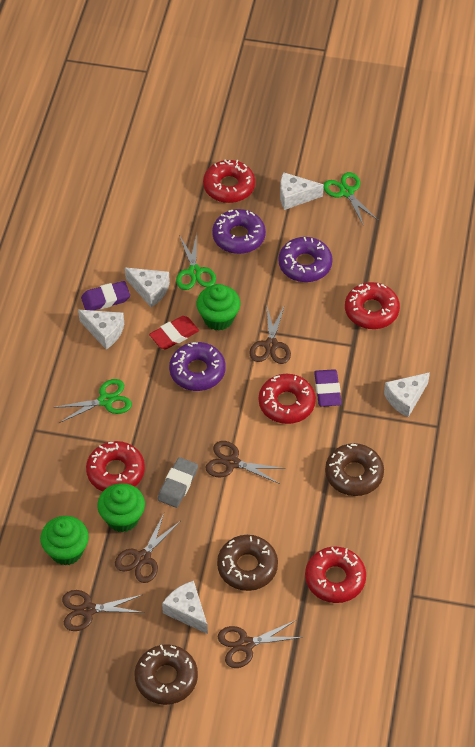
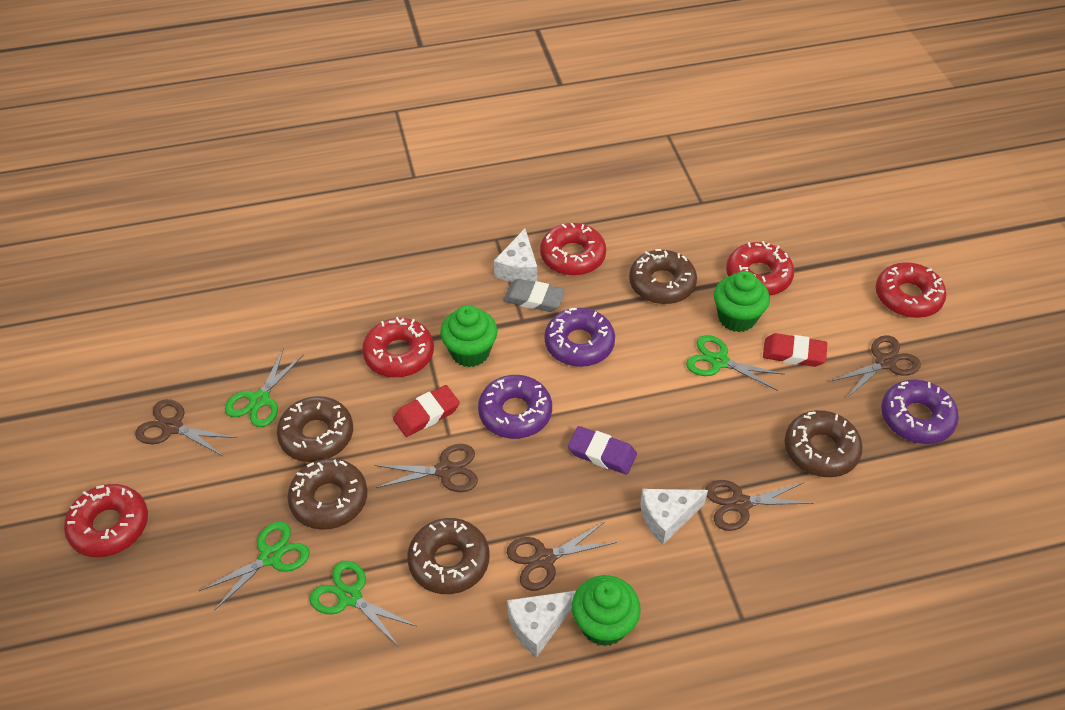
brown donut: [134,644,198,705] [217,535,278,591] [325,443,384,496] = 3 -> [277,396,353,462] [288,458,367,530] [407,518,490,594] [629,249,697,304] [784,410,863,477] = 5
green scissors: [54,379,132,423] [176,233,216,290] [324,172,379,226] = 3 -> [199,522,310,611] [225,348,304,427] [309,561,416,647] [686,335,785,391] = 4
purple eraser: [81,281,130,311] [314,369,342,407] = 2 -> [568,426,637,475] = 1
red eraser: [149,316,199,349] = 1 -> [393,385,460,437] [763,333,827,367] = 2
white cheese: [78,310,124,350] [125,268,170,307] [162,581,208,634] [280,172,324,210] [384,372,430,417] = 5 -> [494,229,537,282] [507,591,576,657] [640,489,708,545] = 3

